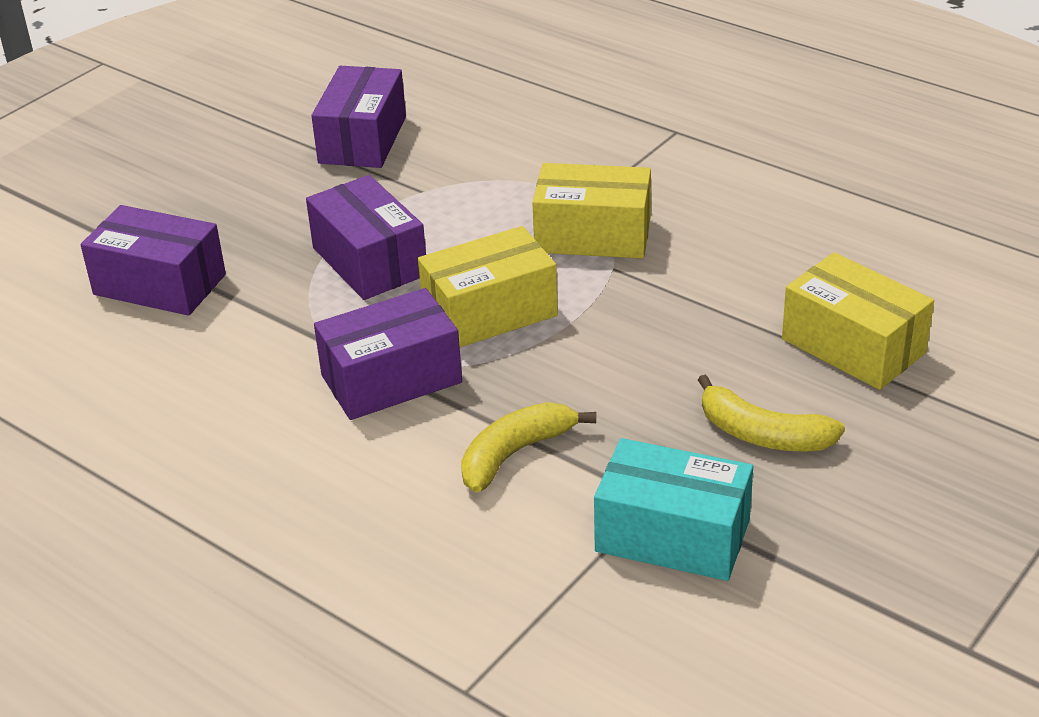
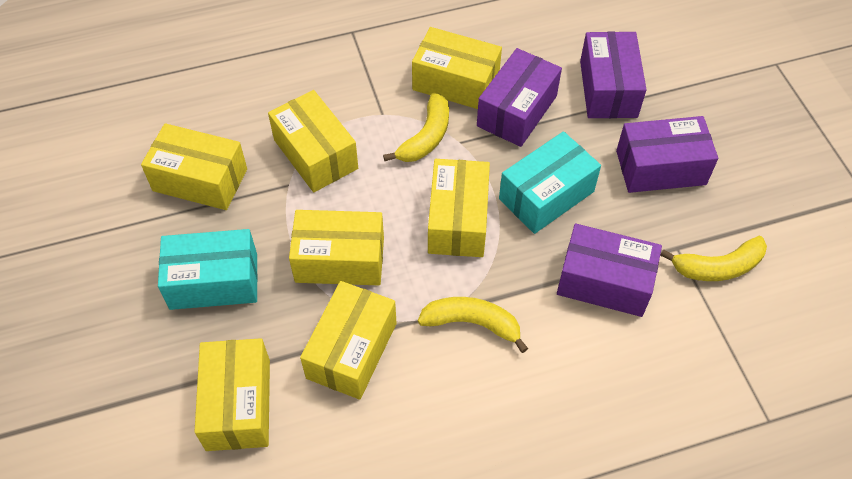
turquoise box: [594,438,753,581] = 1 -> [158,229,258,310] [499,131,601,234] = 2
yellow banana: [461,402,596,493] [698,374,845,451] = 2 -> [383,93,449,162] [418,297,528,353] [660,236,767,281] = 3
yellow box: [418,226,558,347] [532,163,651,258] [782,252,934,390] = 3 -> [141,123,247,210] [195,338,270,451] [268,90,358,192] [289,210,384,285] [300,281,397,400] [412,27,502,109] [428,159,490,257] = 7

